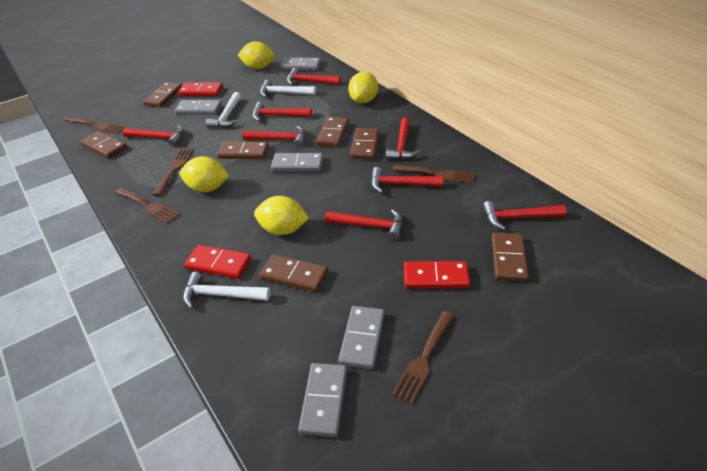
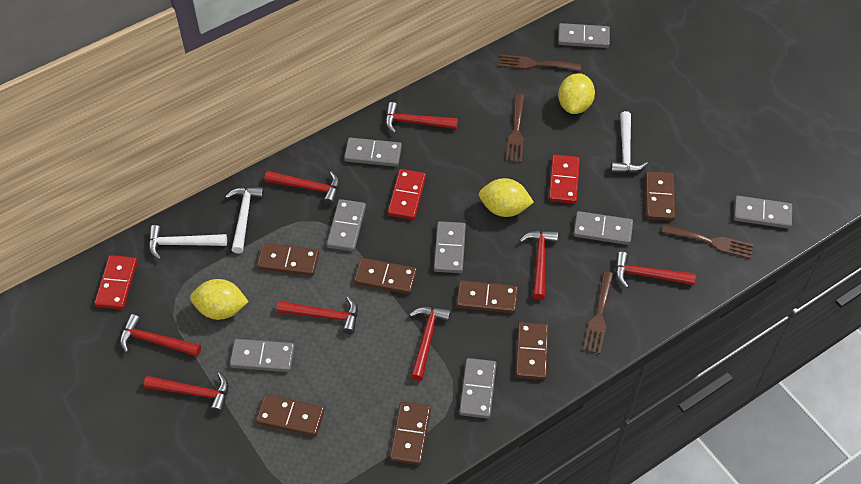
brown fork: [65,116,126,134] [116,187,180,223] [153,149,193,196] [392,165,475,184] [392,311,454,404] = 5 -> [499,54,581,71] [506,94,524,163] [583,271,614,354] [662,224,753,259] = 4
grey domino: [175,100,222,115] [271,153,323,172] [280,57,321,71] [298,363,347,437] [338,306,385,369] = 5 -> [230,339,295,372] [327,199,366,252] [344,137,402,167] [434,221,466,273] [459,358,497,419] [558,23,610,48] [573,211,633,245] [734,196,792,229] = 8
yellow lemon: [180,156,229,192] [238,41,275,69] [254,196,309,235] [348,72,378,103] = 4 -> [190,279,249,320] [479,178,534,217] [558,73,595,114] = 3

